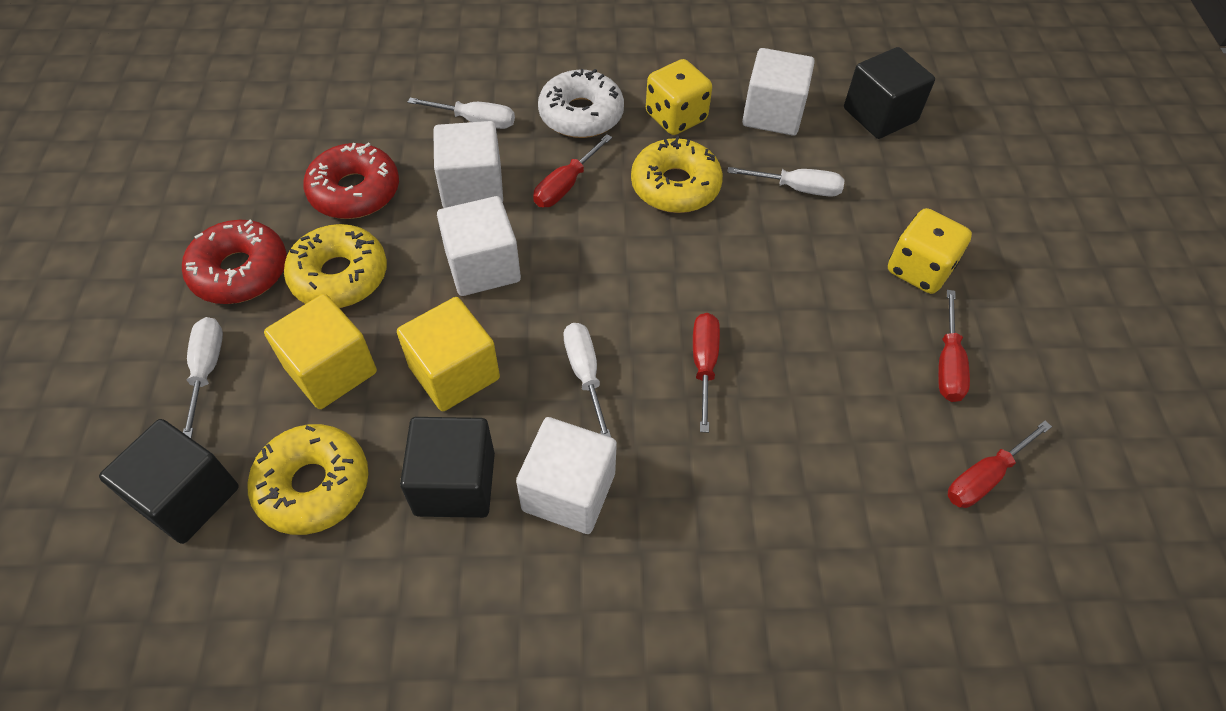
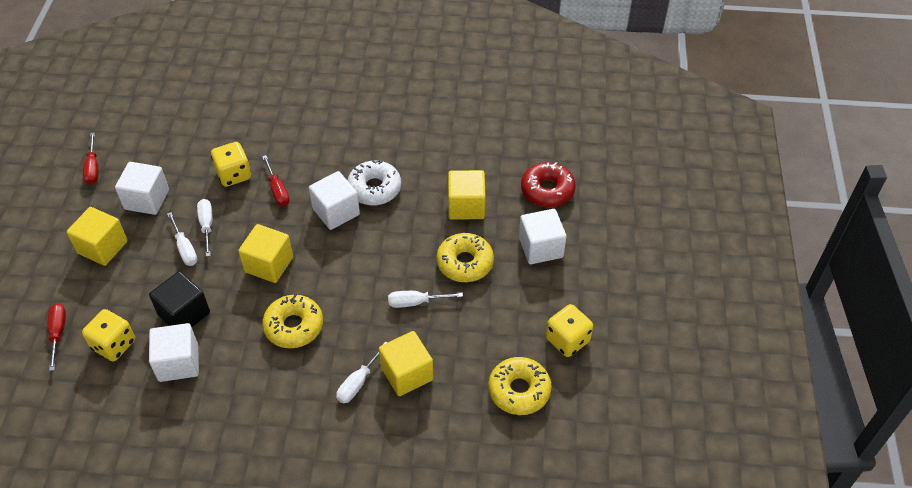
black cube: [99,419,239,544] [400,417,495,518] [844,47,935,139] = 3 -> [149,271,210,327] = 1
red donut: [182,220,287,304] [304,143,399,219] = 2 -> [521,162,576,207] = 1
red screwdriver: [533,134,612,207] [693,313,720,433] [938,290,970,402] [948,421,1052,508] = 4 -> [48,303,66,371] [83,132,98,185] [262,155,290,206] = 3
yellow cube: [264,294,377,409] [397,297,500,411] = 2 -> [67,207,128,266] [238,224,293,283] [379,331,433,396] [448,170,486,220] = 4
yellow dice: [646,59,712,135] [888,208,972,294] = 2 -> [82,309,135,361] [211,142,251,187] [546,304,593,357] = 3

